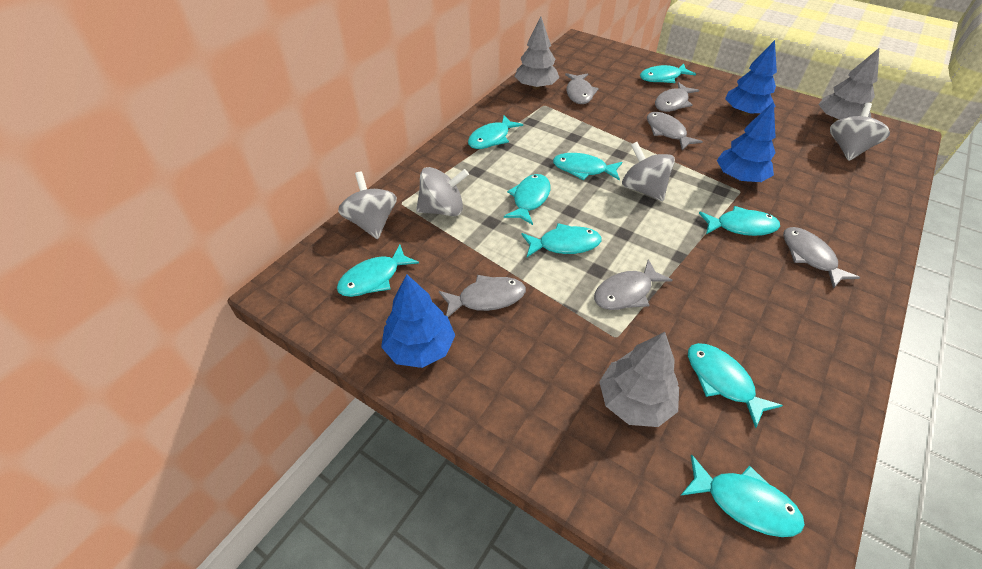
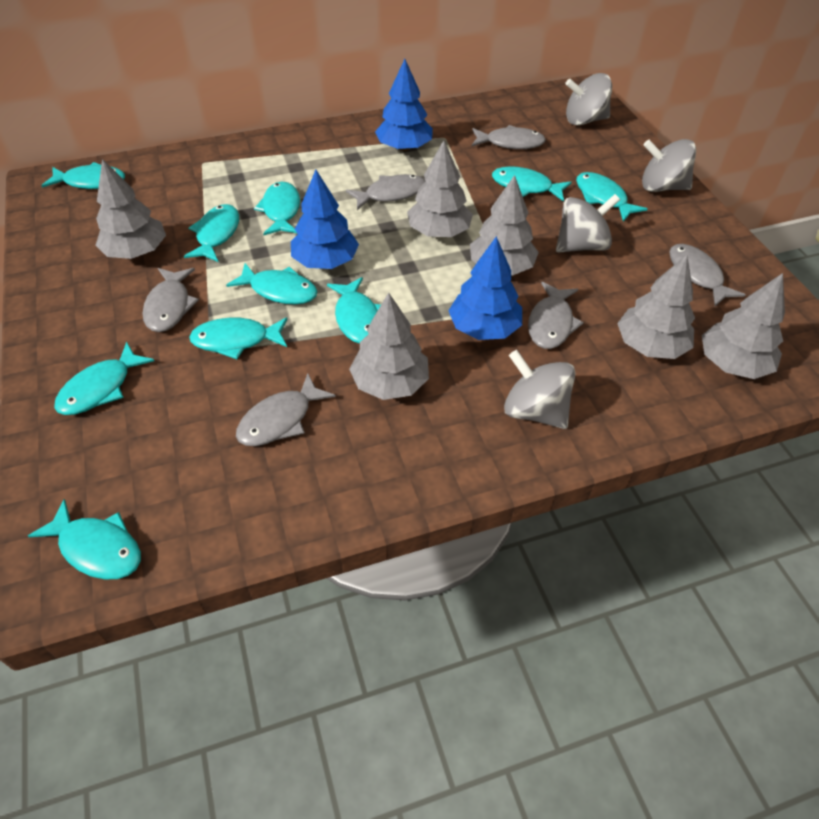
grey tree: [514,17,560,89] [599,332,679,427] [818,48,879,122] = 3 -> [95,159,166,259] [349,293,429,400] [407,140,473,237] [470,175,539,275] [617,255,695,359] [702,273,785,379] = 6
turquoise fish: [337,244,419,297] [468,115,523,149] [504,174,550,225] [521,223,602,257] [553,153,622,181] [640,63,696,83] [680,454,805,537] [688,343,783,429] [699,206,780,236] = 9 -> [28,499,141,579] [41,162,125,189] [54,342,154,415] [184,204,239,262] [189,317,287,359] [226,263,318,304] [254,181,300,235] [327,277,381,344] [492,166,572,202] [576,172,648,222] = 10

